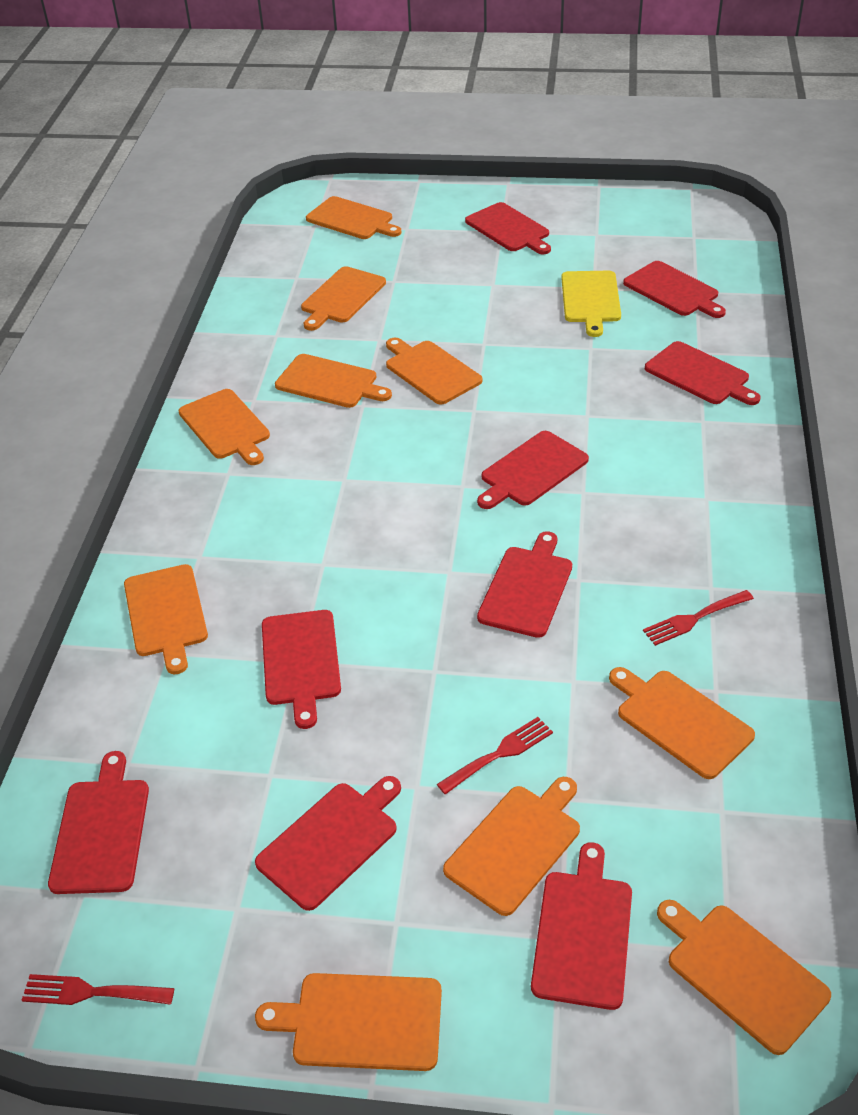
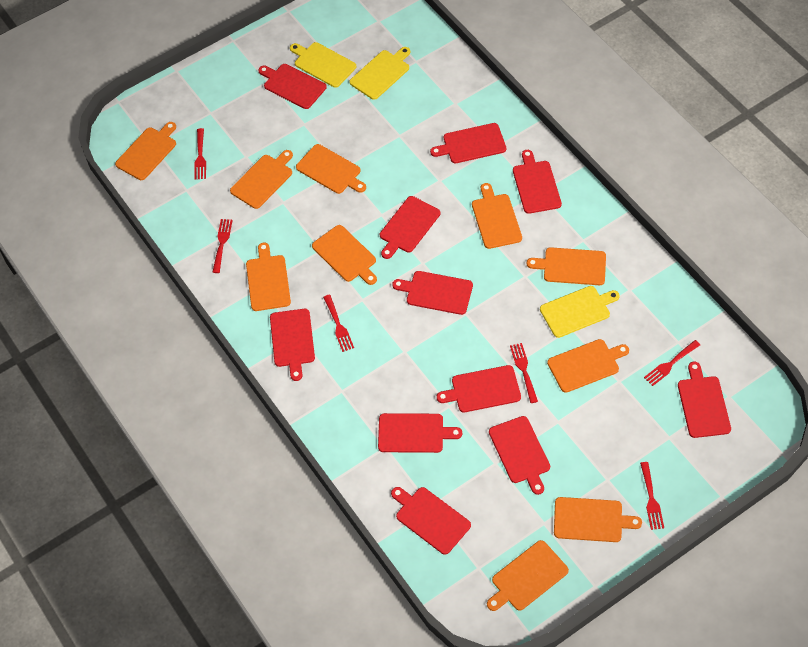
red cutting board: [48,751,149,894] [255,776,401,911] [262,610,341,729] [465,202,551,254] [477,431,589,509] [477,531,572,638] [531,842,632,1010] [623,261,726,318] [645,341,761,405] = 9 -> [258,64,327,109] [270,309,315,381] [378,413,462,453] [380,196,440,259] [391,487,471,555] [392,271,473,315] [430,123,506,163] [437,365,521,412] [489,416,550,495] [513,150,562,214] [678,362,731,438] = 11
red fork: [21,974,174,1005] [437,717,553,795] [643,590,754,646] = 3 -> [194,128,206,180] [213,219,233,273] [323,295,354,352] [510,343,538,403] [640,462,664,530] [644,340,700,386] = 6
yellow cutting board: [561,271,621,337] = 1 -> [290,42,356,88] [349,47,410,100] [540,286,620,338] = 3

